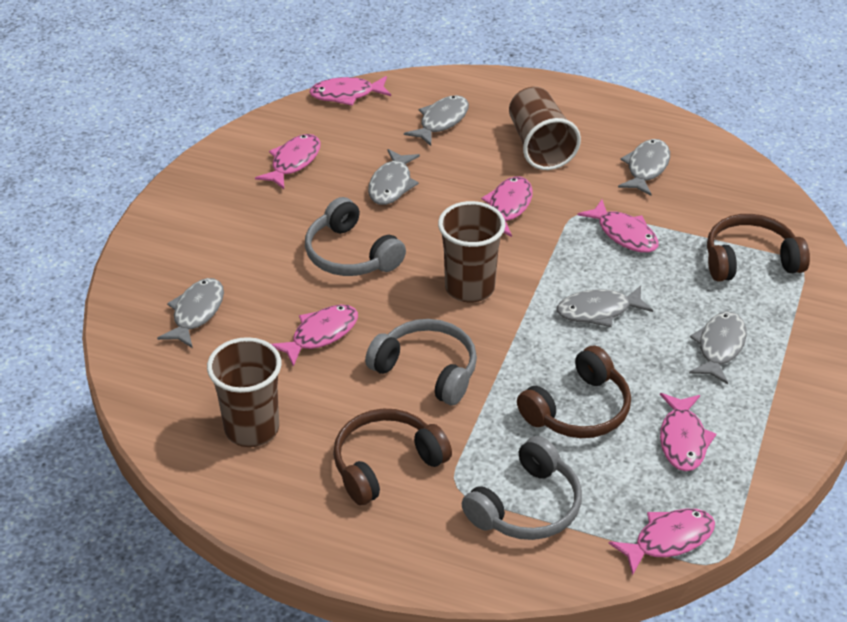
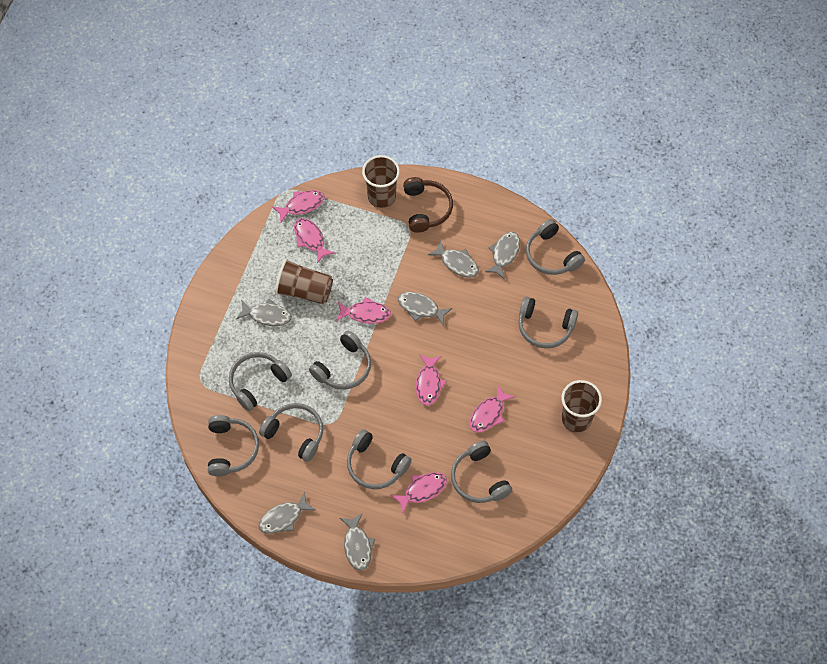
brown headphones: [333,409,452,505] [517,346,631,438] [707,214,810,282] = 3 -> [403,177,453,233] = 1
grey headphones: [305,197,406,276] [365,319,477,405] [462,436,582,540] = 3 -> [208,415,259,476] [229,352,292,411] [259,403,323,462] [309,331,371,389] [347,429,412,489] [451,441,512,503] [518,296,578,348] [526,219,585,275] = 8
pink fish: [255,134,321,189] [271,305,358,367] [309,76,391,106] [481,176,533,237] [578,200,658,253] [609,509,715,576] [660,393,716,471] = 7 -> [272,190,325,222] [294,218,335,263] [336,297,391,324] [391,472,447,514] [416,355,447,406] [469,384,515,433] = 6

